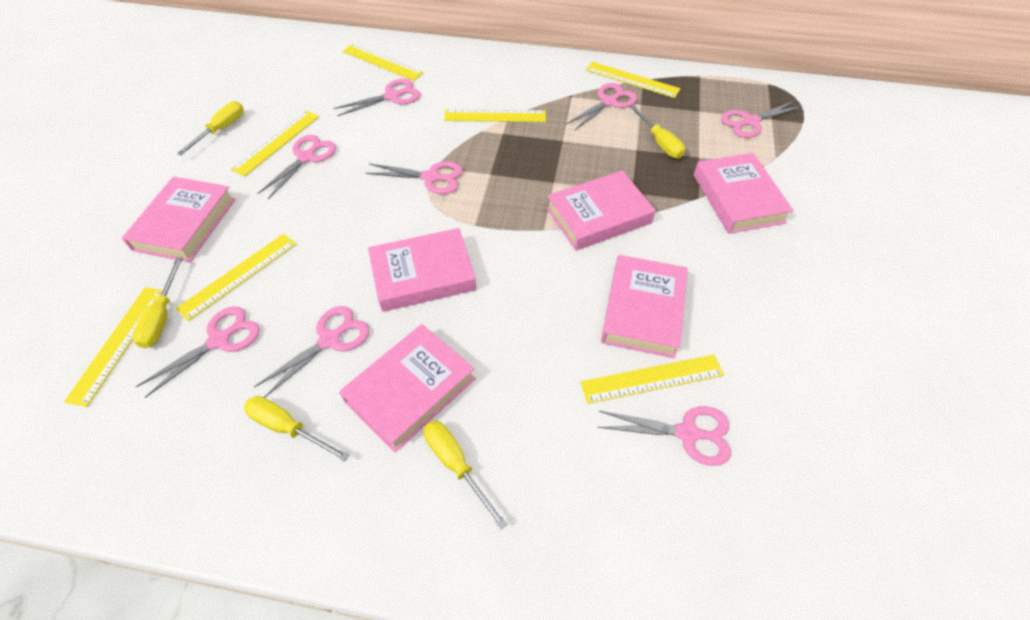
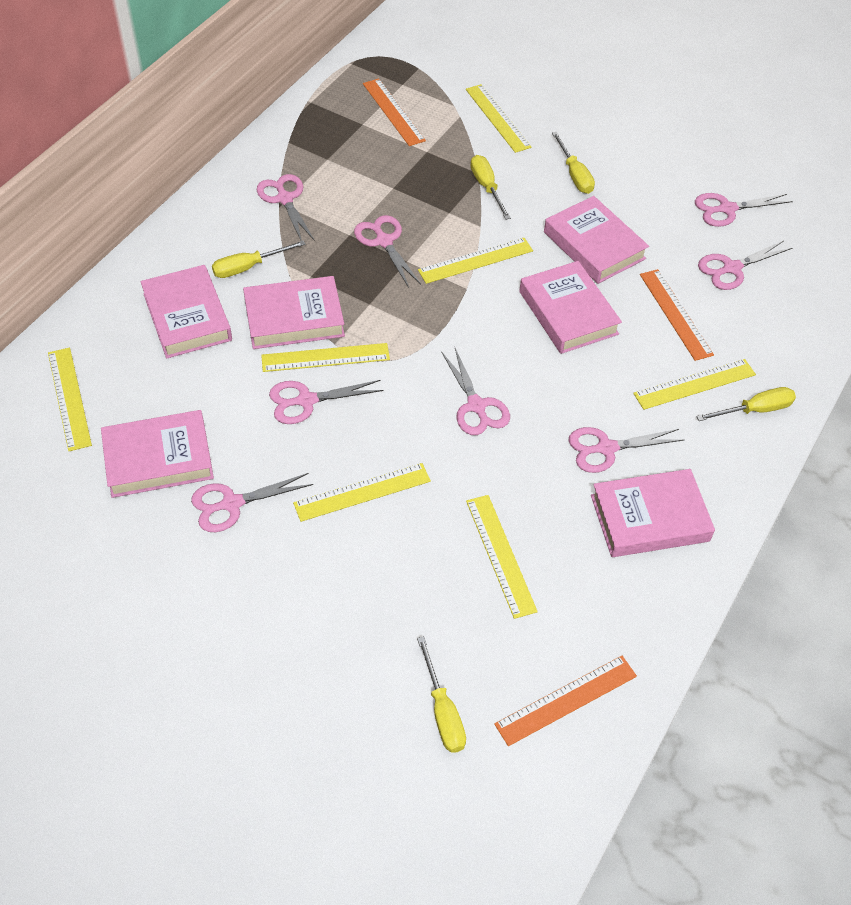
orange ruler: none = 0 -> [363,78,426,146] [494,656,637,746] [640,269,714,361] = 3

